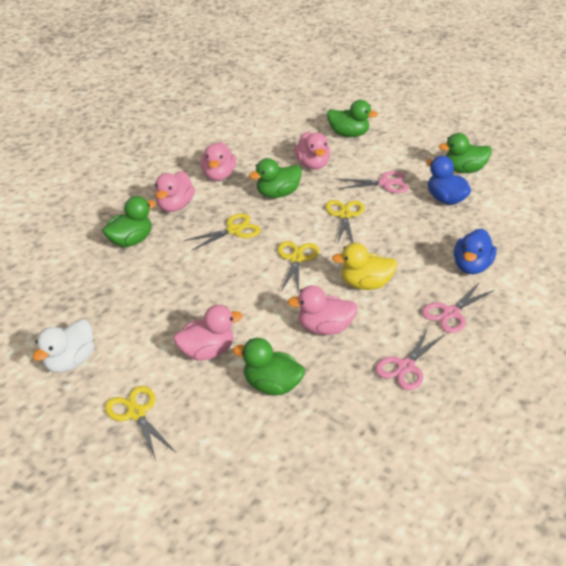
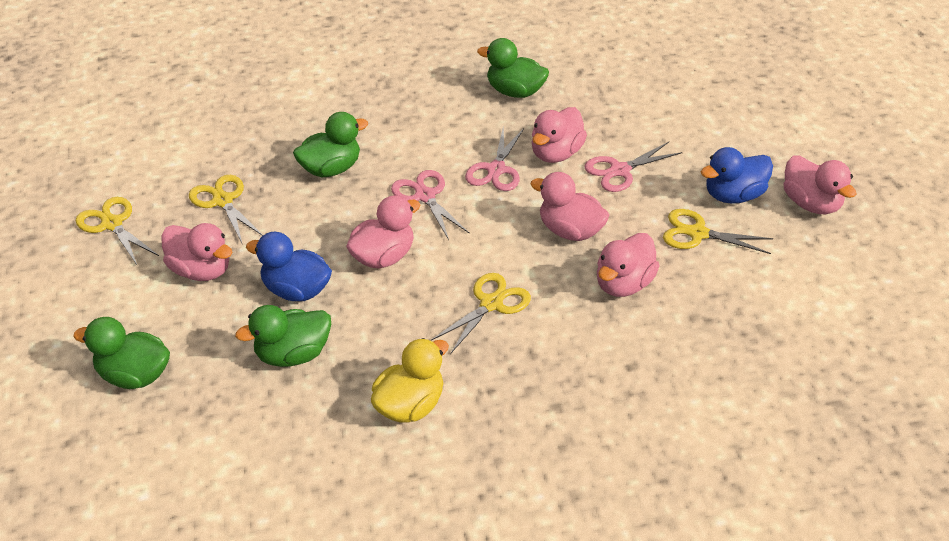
green duck: [102,196,156,247] [233,338,305,395] [249,158,302,198] [327,100,378,137] [439,133,492,173] = 5 -> [73,317,170,389] [235,305,331,367] [293,112,368,177] [477,38,549,98] = 4
pink duck: [155,171,195,212] [173,305,243,360] [200,142,236,181] [287,286,358,335] [294,132,330,170] = 5 -> [161,223,233,281] [346,195,420,269] [531,107,587,163] [531,172,609,241] [597,233,660,297] [784,155,856,214] = 6
white duck: [32,320,94,373] = 1 -> none = 0

